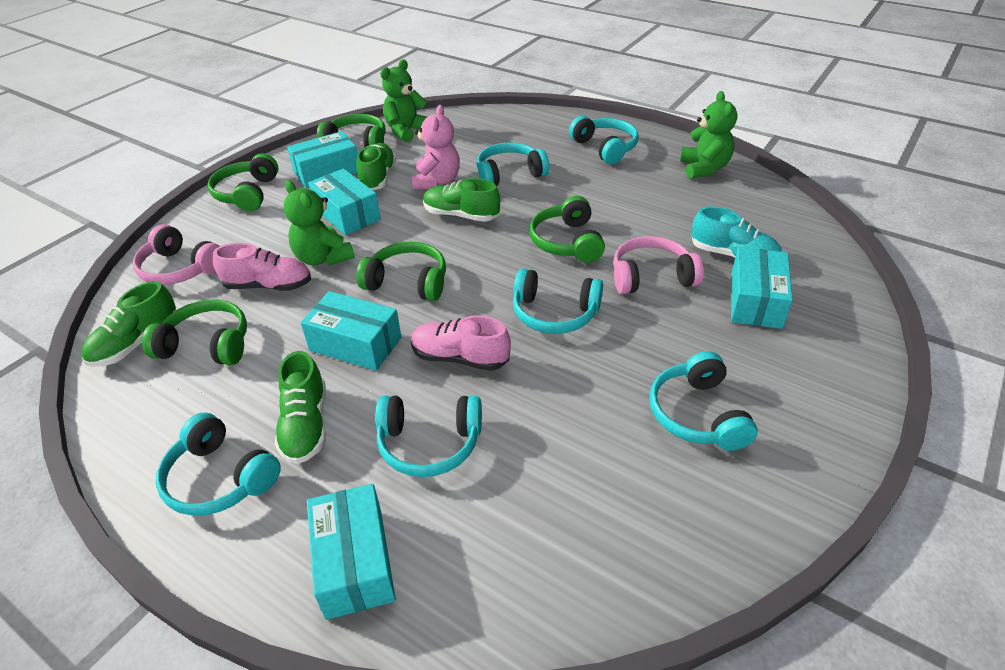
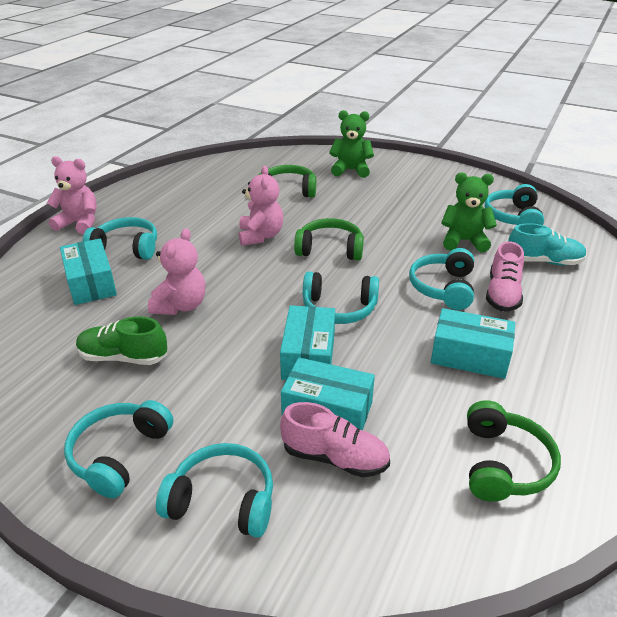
green headphones: [142,300,247,365] [208,153,279,211] [317,114,386,147] [356,242,446,301] [530,196,605,262] = 5 -> [259,165,316,198] [294,218,364,261] [467,400,561,502] = 3
green shoe: [81,281,176,367] [275,351,326,464] [356,143,396,190] [423,178,500,222] = 4 -> [76,316,167,365] = 1
green teddy bear: [284,180,355,266] [380,60,427,142] [680,91,738,179] = 3 -> [329,110,374,178] [441,172,497,252] = 2
pink headphones: [133,224,220,285] [613,236,704,294] = 2 -> none = 0
pink teddy bear: [411,105,460,190] = 1 -> [47,156,97,234] [148,228,205,315] [239,166,284,246] = 3
turquoise box: [287,131,357,188] [301,291,401,371] [307,484,396,620] [308,169,381,235] [731,247,793,329] = 5 -> [60,238,117,305] [280,305,335,380] [281,357,375,430] [431,308,515,379] = 4

